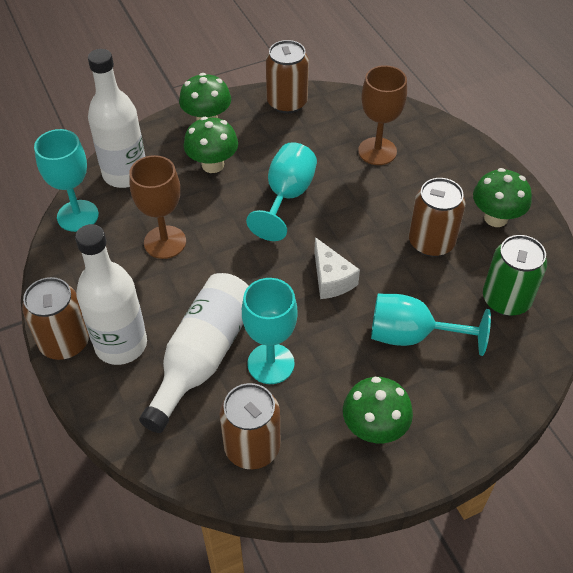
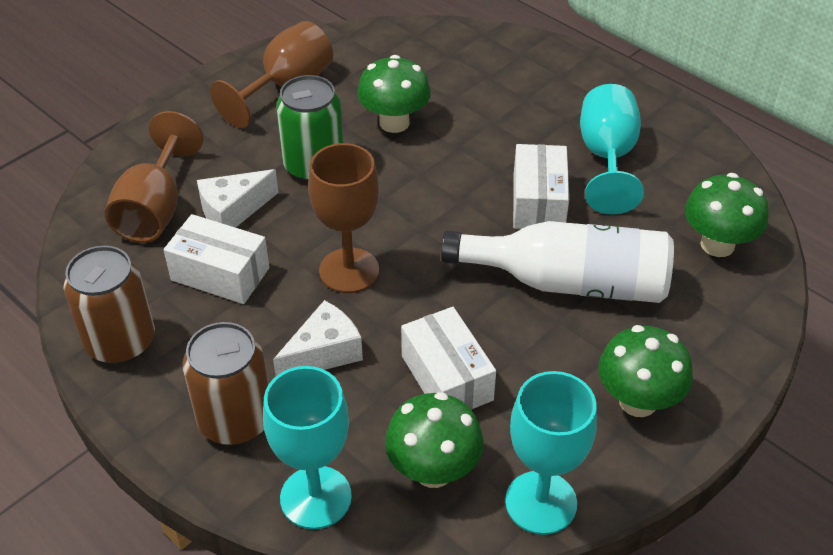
brown can: [22,277,89,360] [219,383,280,469] [266,40,309,114] [409,178,466,257] = 4 -> [63,246,155,364] [183,322,268,445] = 2
brown goblet: [129,155,186,259] [358,65,407,165] = 2 -> [105,111,204,243] [210,21,333,128] [308,143,379,293] = 3
turquoise goblet: [34,129,99,232] [242,278,298,384] [246,142,317,241] [371,294,491,356] = 4 -> [263,366,352,529] [505,371,597,535] [580,84,644,214] = 3
white bottle: [75,224,147,365] [88,49,145,188] [139,273,248,433] = 3 -> [441,221,674,303] = 1
white box: none = 0 -> [164,214,269,304] [401,307,496,410] [513,144,569,229] = 3
white cheese: [314,237,360,299] = 1 -> [197,169,279,228] [273,300,363,376] = 2

